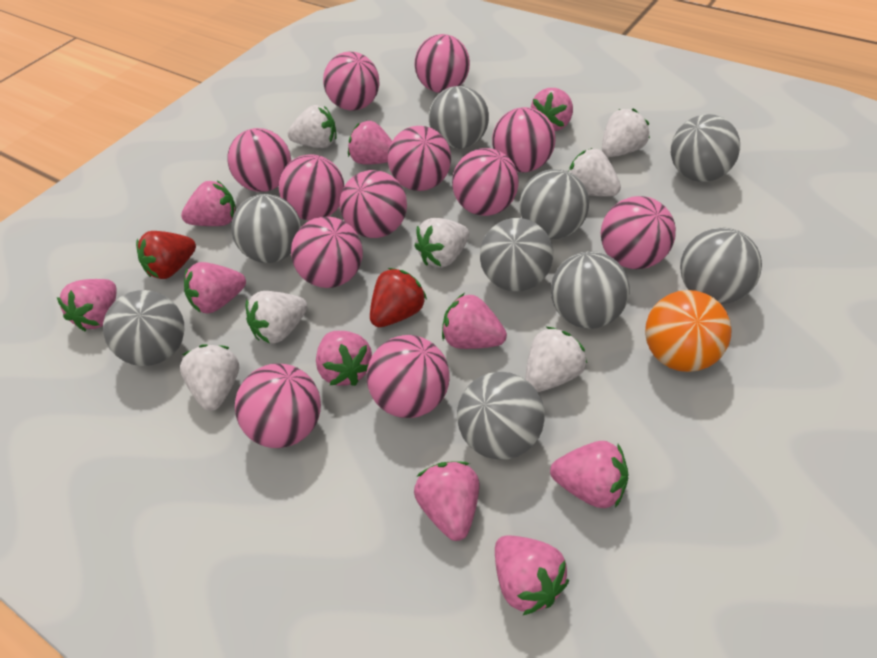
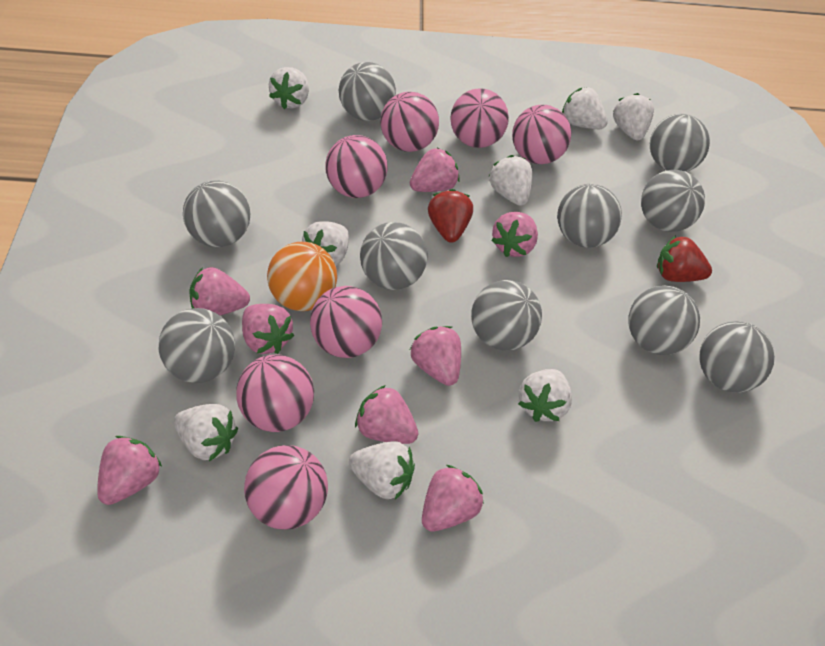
grey ball: [103,290,184,366] [231,194,301,263] [429,86,489,149] [457,372,545,460] [480,218,553,291] [519,169,589,239] [551,251,630,329] [671,114,740,182] [680,228,762,304] = 9 -> [159,308,235,383] [183,180,250,247] [339,62,396,121] [360,222,427,290] [471,280,542,350] [557,184,622,247] [628,285,700,355] [641,170,705,232] [650,114,710,172] [699,321,775,392] = 10
pink ball: [227,128,291,192] [235,363,321,448] [279,154,344,221] [291,217,363,288] [323,52,380,111] [340,170,407,238] [367,335,450,418] [388,126,451,191] [414,34,470,93] [452,148,519,216] [492,107,556,172] [601,196,676,269] = 12 -> [236,354,314,432] [244,445,328,530] [310,286,382,358] [325,135,387,198] [380,92,439,152] [450,88,509,148] [512,105,571,164] = 7
pink strawberry: [57,279,117,331] [181,180,236,226] [184,262,246,313] [316,331,372,386] [348,121,392,165] [414,461,479,541] [442,293,507,349] [495,535,569,615] [531,88,573,131] [550,441,629,508] = 10 -> [97,436,162,505] [189,267,250,315] [242,304,294,354] [355,385,419,444] [410,148,460,192] [410,326,461,386] [422,465,484,532] [491,212,538,257] = 8
white strawberry: [180,344,239,411] [246,291,308,344] [288,105,337,148] [415,218,469,268] [525,327,587,392] [568,148,621,197] [602,109,650,157] = 7 -> [174,404,238,461] [269,67,309,109] [302,221,349,266] [349,441,415,500] [488,155,532,206] [518,369,572,422] [562,87,608,129] [613,93,654,140] = 8

